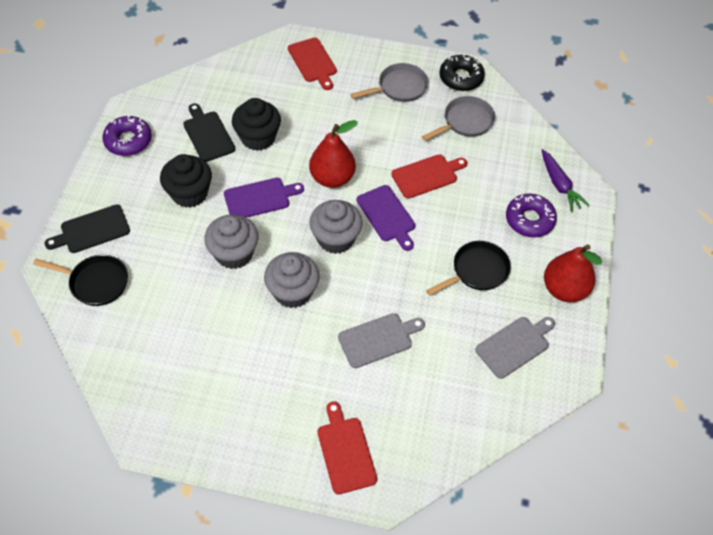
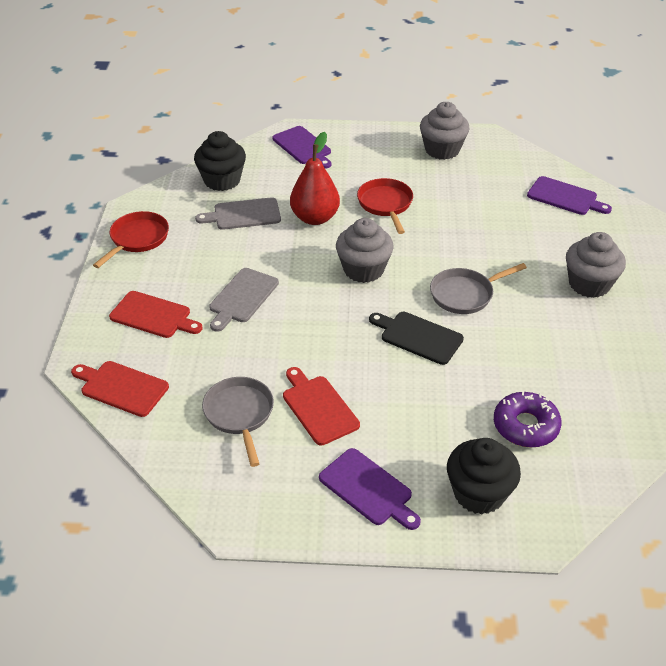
black cutting board: [45,204,130,253] [183,103,235,162] = 2 -> [369,312,464,365] = 1
black donut: [439,54,485,91] = 1 -> none = 0
black pan: [33,255,128,306] [426,241,511,296] = 2 -> none = 0
purple carrot: [541,149,589,212] = 1 -> none = 0
purple cutting board: [224,178,304,218] [357,185,416,251] = 2 -> [272,126,331,169] [319,448,421,530] [527,176,612,215] = 3
purple donut: [102,115,152,156] [506,194,557,237] = 2 -> [494,391,562,448] = 1
red pan: none = 0 -> [93,211,169,268] [357,178,413,234] = 2
red pear: [309,120,358,188] [544,244,602,302] = 2 -> [290,132,340,225] = 1

